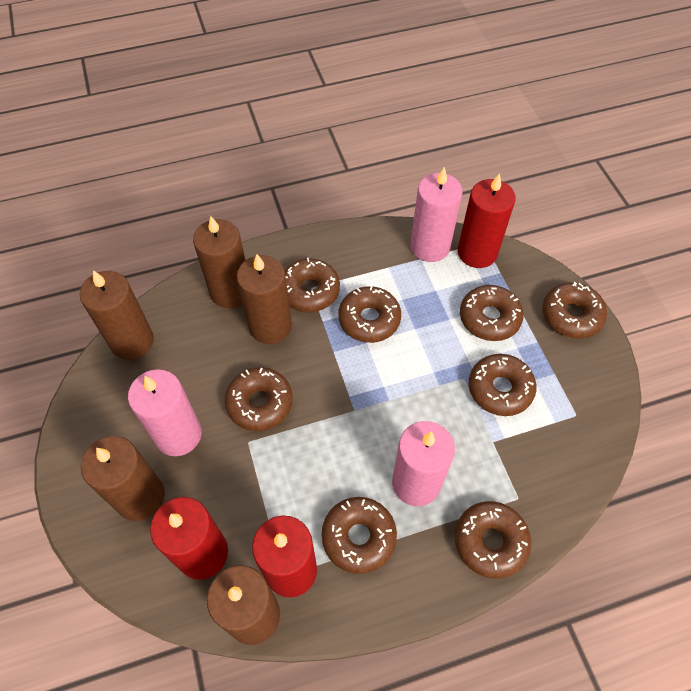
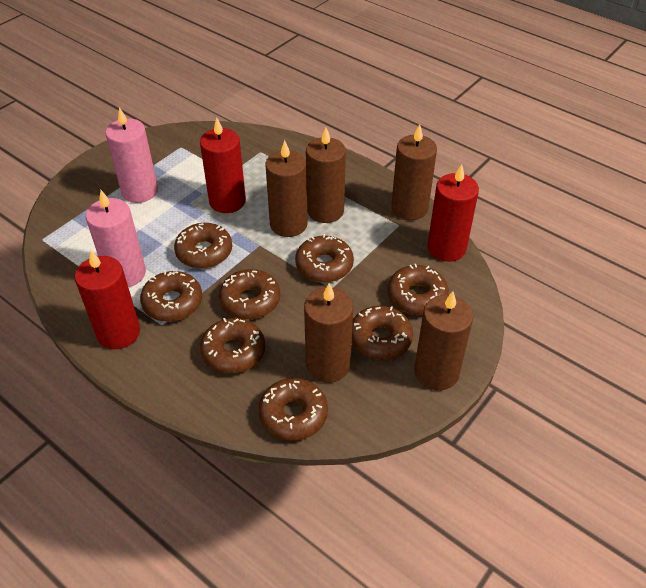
pink candle: [128,369,202,456] [392,421,455,506] [410,167,463,262] = 3 -> [86,190,146,287] [105,107,158,203] = 2

